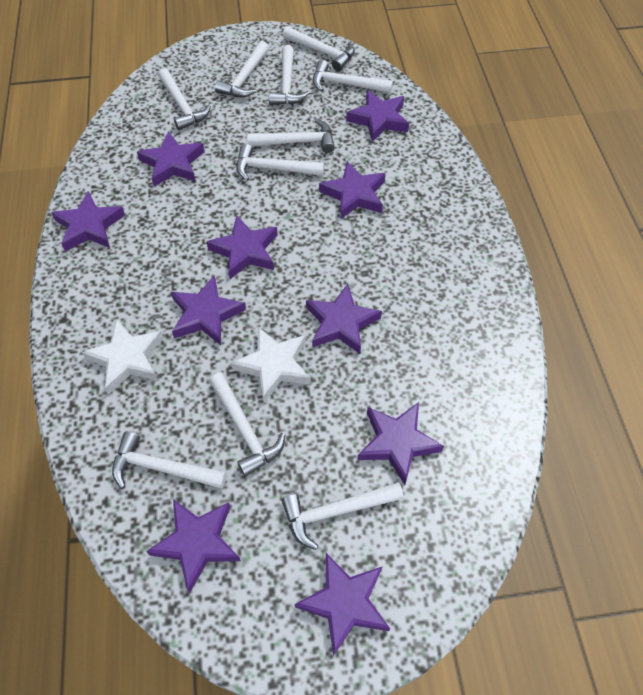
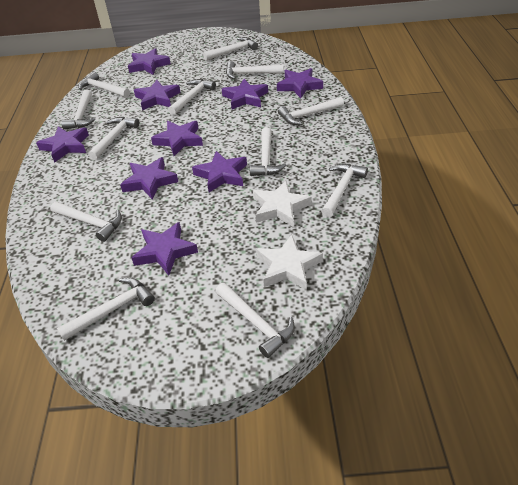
purple star: [51,191,125,252] [137,131,205,187] [146,499,241,593] [171,276,246,345] [206,215,278,279] [294,553,390,655] [306,284,382,354] [319,161,386,220] [346,90,409,142] [358,402,444,485] = 10 -> [36,126,89,163] [120,157,178,200] [128,48,171,75] [132,222,198,276] [134,80,181,110] [151,121,203,156] [192,151,247,192] [222,79,268,110] [277,68,323,98] = 9
white hammer: [112,431,227,489] [158,68,211,130] [209,372,285,477] [215,41,269,98] [236,144,324,181] [247,119,335,153] [269,45,310,105] [281,482,404,550] [283,26,355,71] [313,60,393,93] = 10 -> [50,202,122,242] [57,277,155,341] [61,90,95,130] [79,72,130,98] [88,117,139,160] [168,79,216,115] [203,37,258,60] [215,283,295,358] [226,61,284,79] [250,127,286,176] [278,97,344,125] [321,164,368,218] = 12

